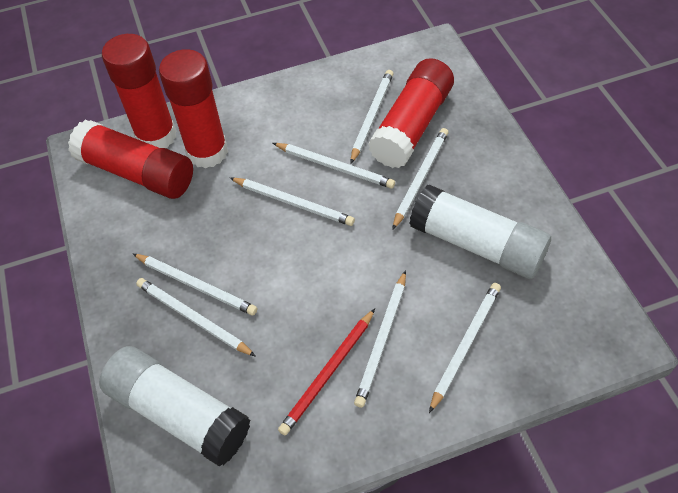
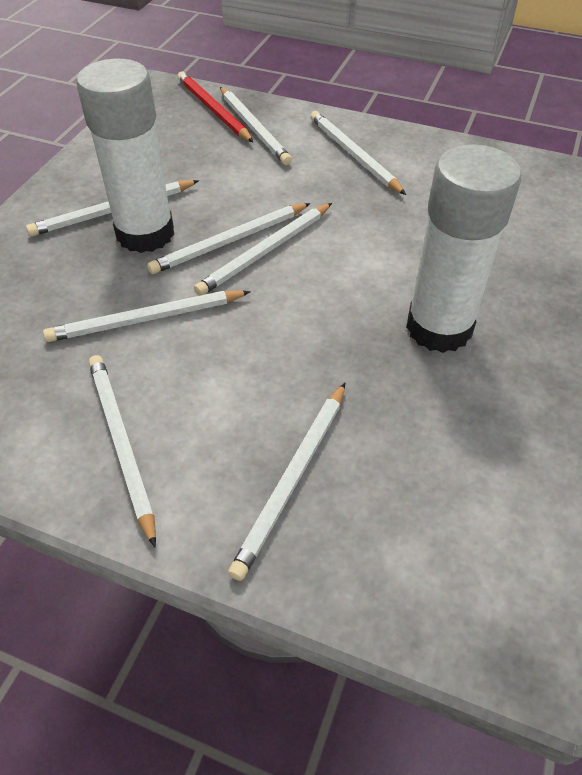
red glue stick: [68,120,193,199] [102,34,176,148] [159,49,228,168] [368,58,454,168] = 4 -> none = 0

